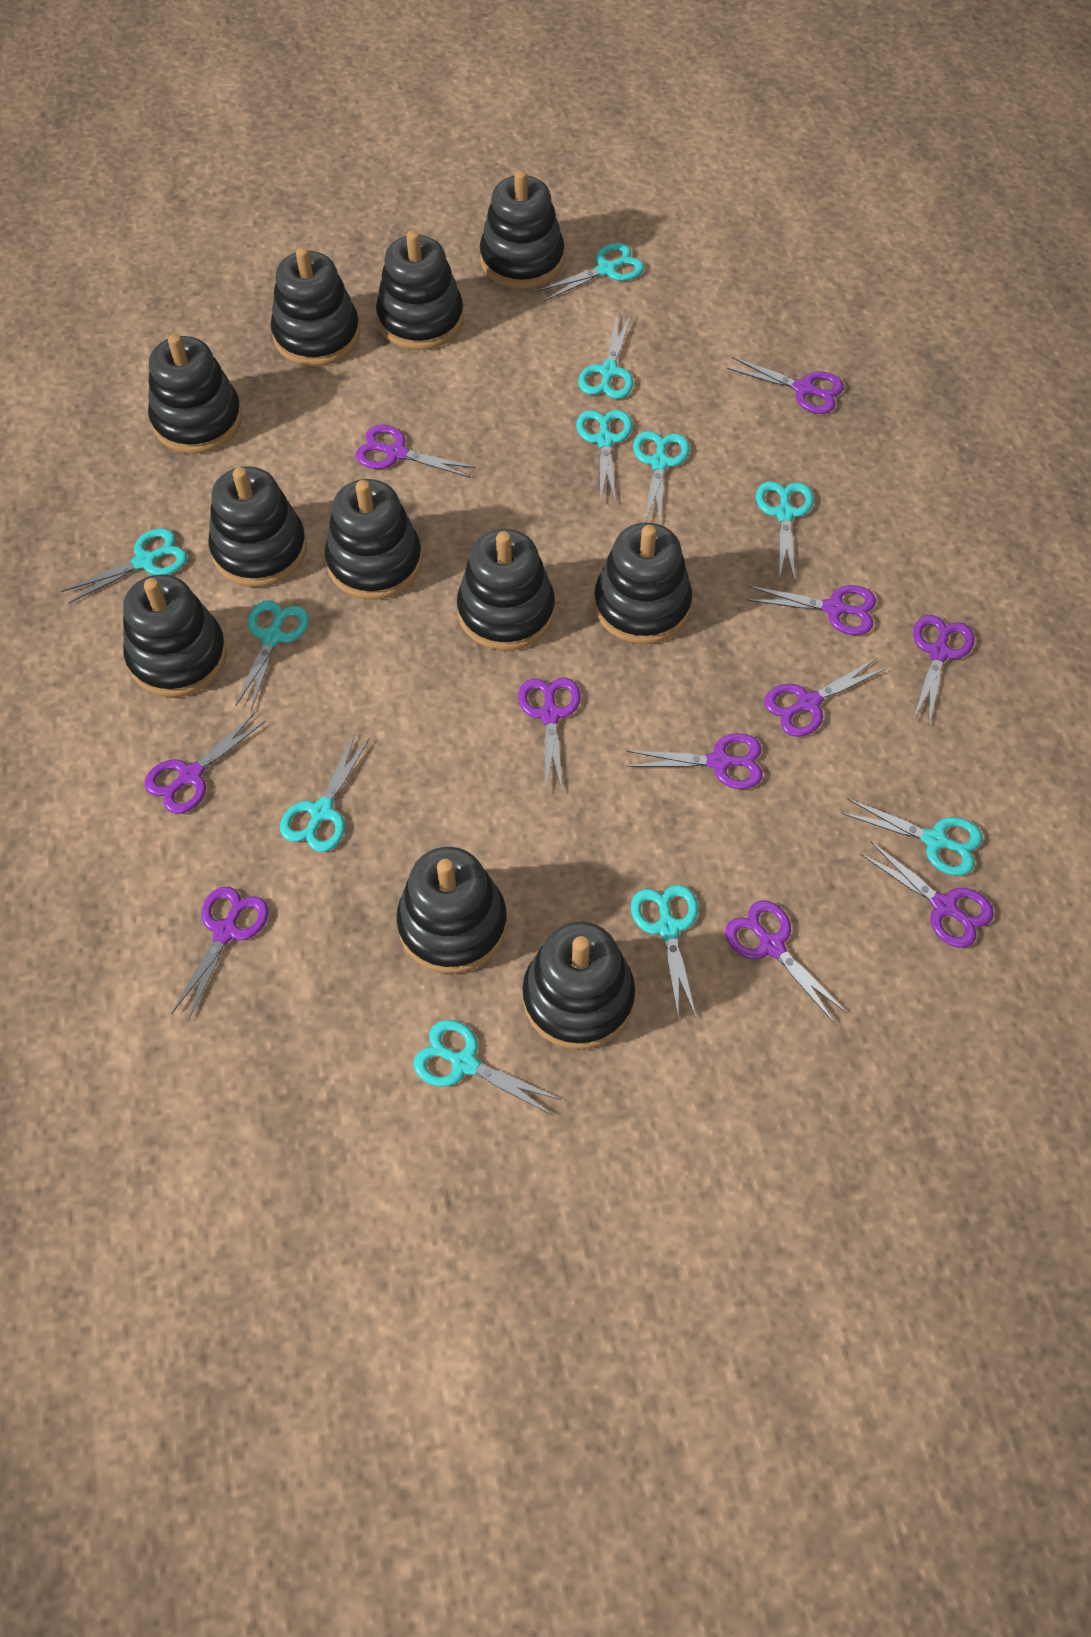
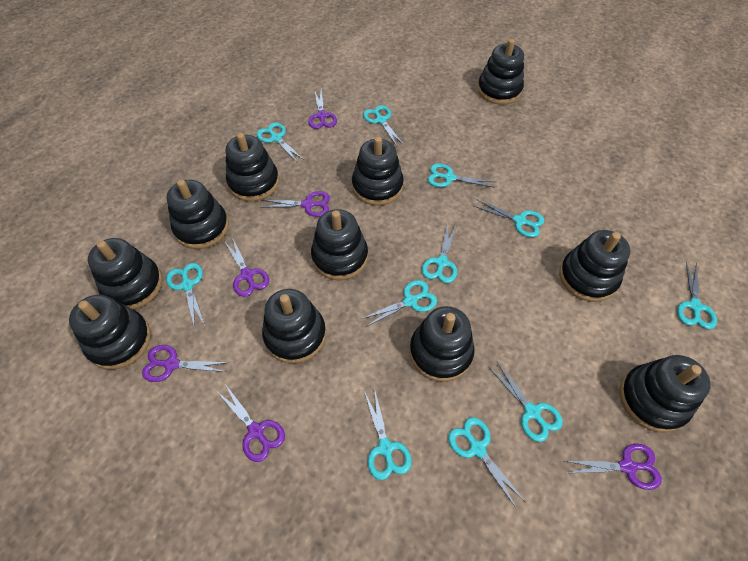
purple scissors: [144,712,266,814] [171,887,269,1021] [356,425,476,478] [518,678,581,790] [627,733,763,789] [725,900,847,1023] [727,357,844,414] [746,585,876,635] [764,658,887,737] [860,841,994,948] [913,615,975,723] = 11 -> [142,345,230,382] [218,384,285,462] [225,237,269,297] [262,191,330,217] [308,90,337,129] [565,444,662,490] = 6

